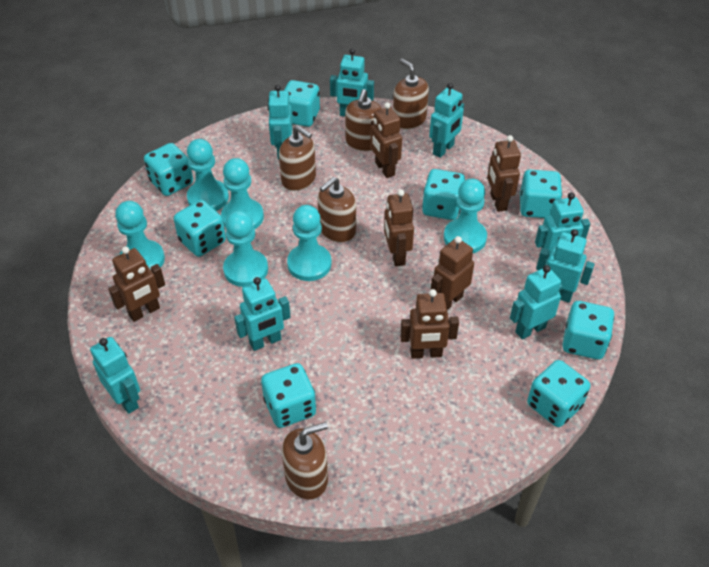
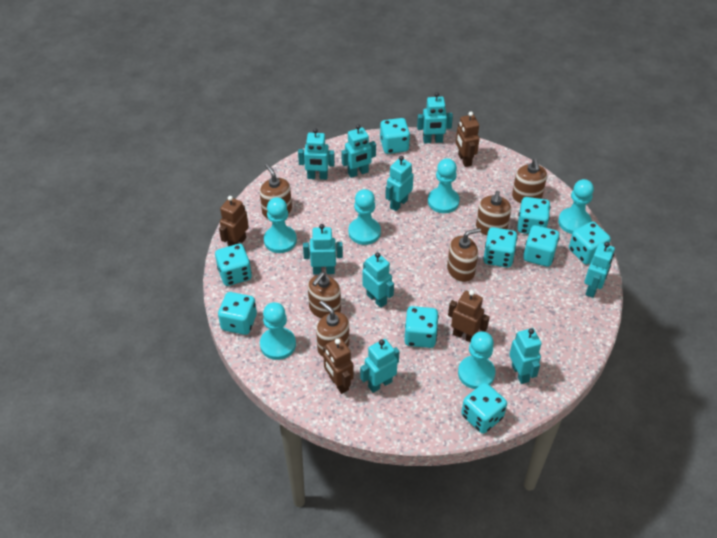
brown robot: [109,246,165,322] [370,102,402,178] [384,189,414,266] [400,289,459,359] [431,236,474,310] [487,135,521,212] = 6 -> [219,196,249,246] [323,338,354,394] [448,290,490,343] [456,112,480,167] = 4
brown soap dispenser: [279,126,316,191] [282,422,328,499] [318,177,356,242] [345,89,382,151] [393,59,429,129] = 5 -> [260,164,292,219] [308,272,341,318] [316,301,350,357] [447,228,481,282] [476,191,511,236] [512,159,547,203] = 6
turquoise dice: [144,143,193,196] [174,200,226,257] [261,363,316,428] [284,80,320,127] [422,169,465,220] [520,170,562,218] [527,360,590,427] [562,301,614,360] = 8 -> [215,244,252,286] [218,292,257,335] [380,118,410,154] [404,306,439,348] [461,383,507,434] [483,227,517,268] [517,197,551,234] [523,225,560,267] [569,222,611,265] = 9
turquoise robot: [90,337,140,414] [234,277,290,351] [268,85,293,160] [330,48,374,116] [429,83,464,158] [510,265,563,339] [535,193,590,264] [536,229,595,303] = 8 -> [298,128,335,180] [303,224,343,275] [341,124,376,178] [360,339,400,393] [362,252,394,308] [385,156,414,211] [417,92,453,144] [509,328,541,384] [584,242,615,298] = 9

